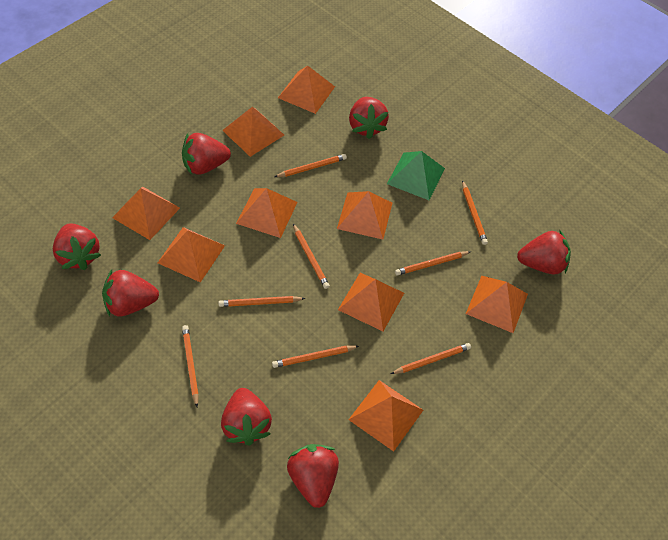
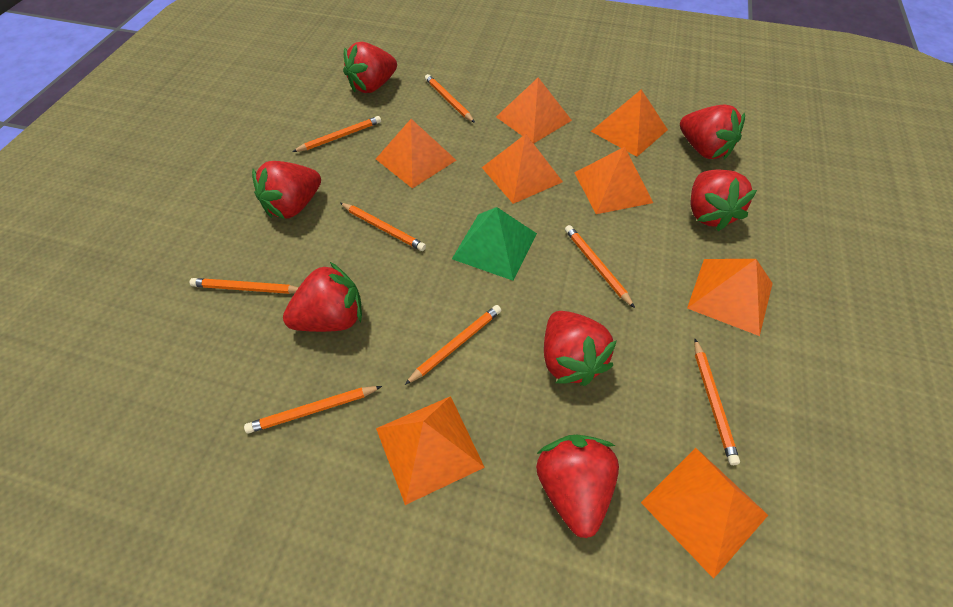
orange pyramid: [112,187,180,240] [158,227,225,283] [222,106,284,157] [236,188,298,238] [278,66,335,114] [337,191,392,240] [338,273,404,331] [348,380,423,452] [466,276,528,333] = 9 -> [376,119,456,189] [376,396,485,505] [482,134,563,204] [496,78,572,144] [574,147,653,214] [591,89,668,157] [641,448,768,579] [687,259,773,336] = 8

